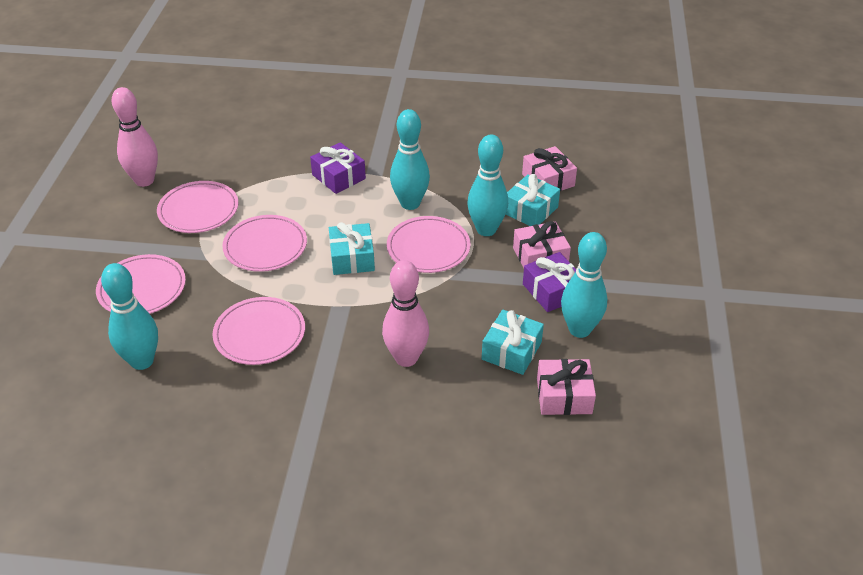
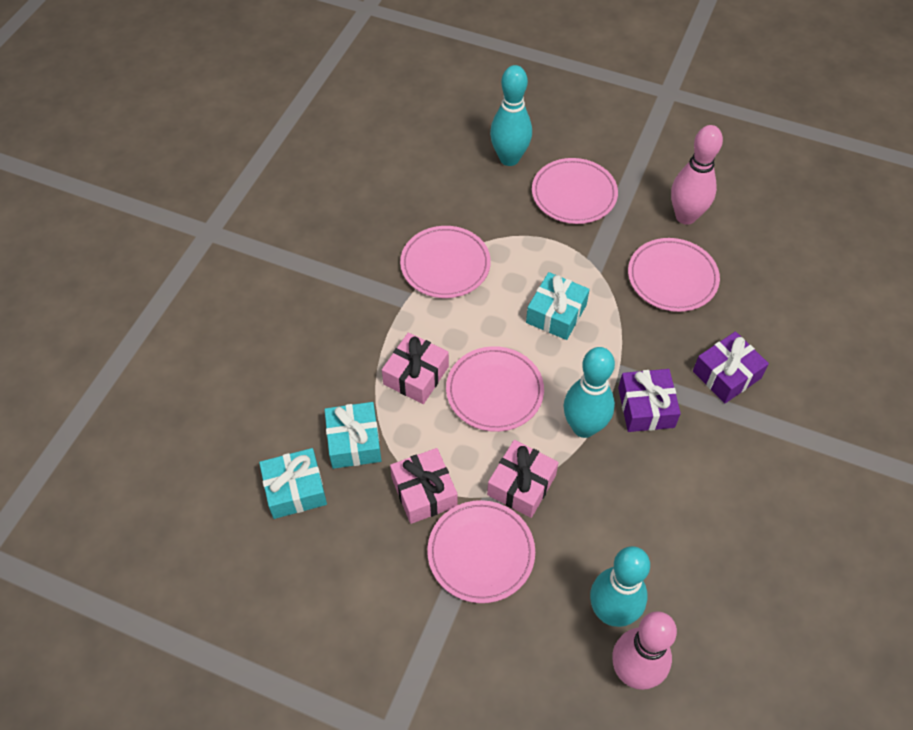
turquoise bowling pin: [101,263,158,370] [390,109,430,210] [467,134,508,236] [561,232,607,338] = 4 -> [490,65,532,166] [563,347,615,438] [590,546,650,627] = 3

